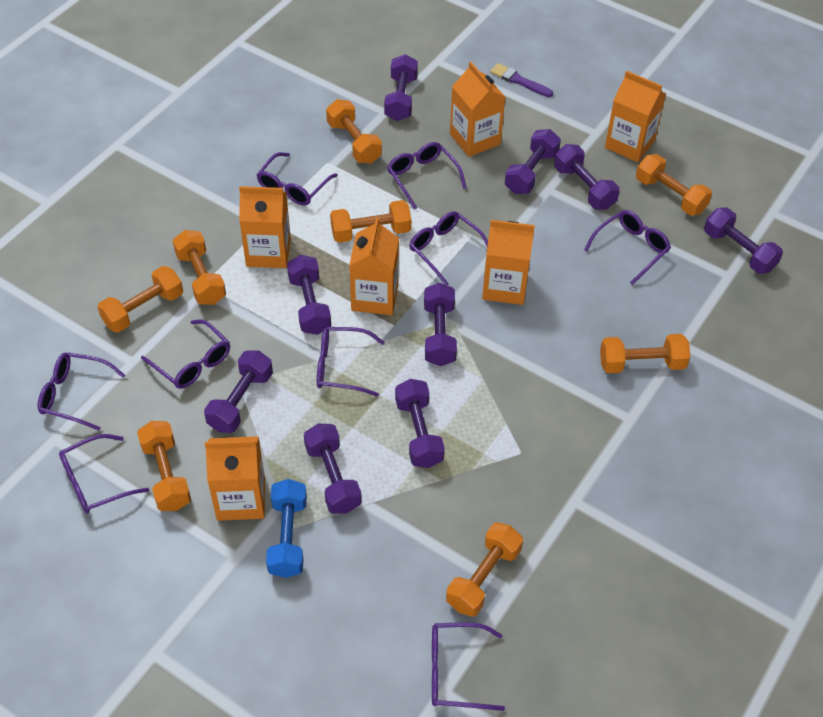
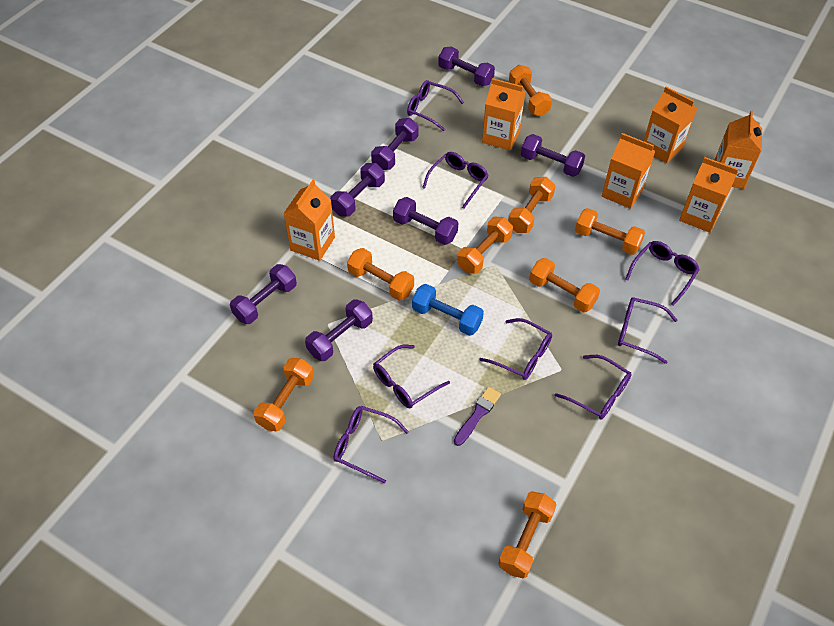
purple dumbbell: [204,350,273,433] [287,255,331,335] [304,424,362,514] [384,54,418,121] [395,379,445,468] [424,283,457,366] [505,129,561,194] [554,144,620,210] [704,208,783,274] = 9 -> [230,264,297,324] [305,299,373,361] [330,163,385,216] [371,118,419,170] [393,197,458,245] [438,47,495,86] [521,134,585,177] = 7
purple glasses: [38,352,126,431] [59,434,149,513] [141,319,230,389] [256,152,338,206] [317,327,385,397] [387,142,466,210] [409,211,488,285] [432,622,505,711] [584,210,671,285] = 9 -> [334,406,409,484] [373,345,450,409] [407,80,464,131] [422,152,489,209] [479,318,552,380] [555,355,632,420] [618,297,677,364] [626,241,700,306] = 8

